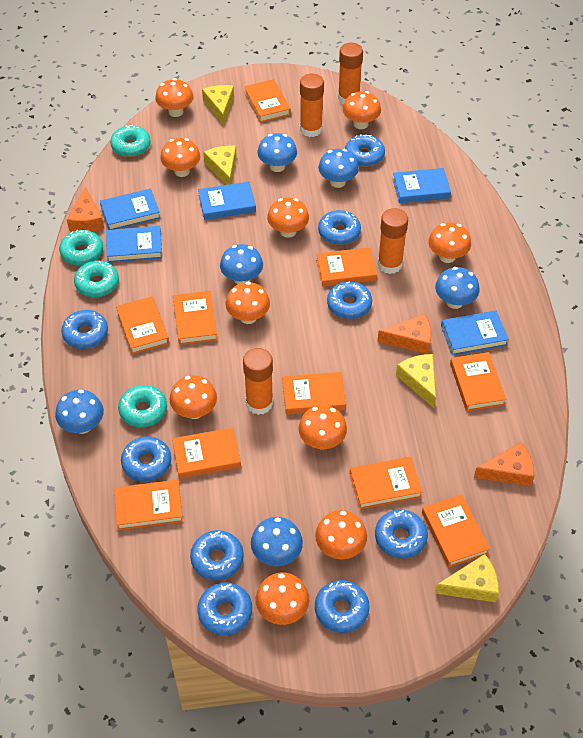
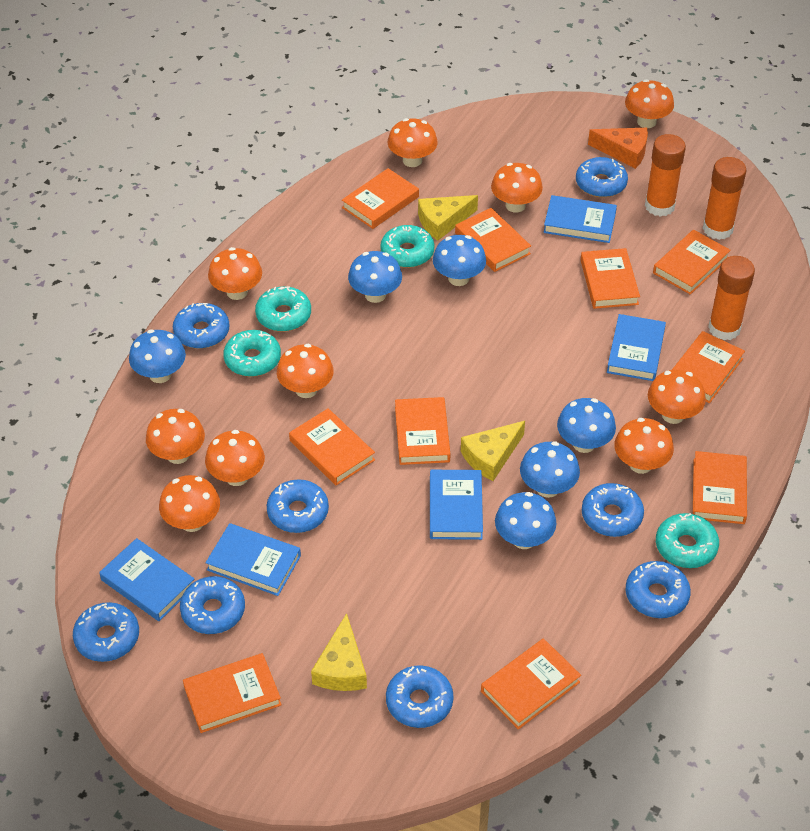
blue donut: [61,310,108,349] [121,436,171,482] [190,530,244,580] [197,582,252,635] [315,580,370,633] [318,210,361,245] [327,281,372,319] [345,134,385,167] [375,509,428,558] = 9 -> [73,602,139,662] [173,303,229,349] [180,576,245,634] [267,479,329,533] [386,665,454,728] [576,157,628,197] [582,483,644,537] [625,561,691,618] = 8
orange cheese: [67,187,104,232] [377,314,431,354] [474,442,534,486] = 3 -> [588,128,648,169] = 1
orange glue stick: [243,348,273,415] [300,73,324,137] [338,43,363,104] [377,208,408,274] = 4 -> [645,134,686,217] [703,157,747,240] [708,256,755,340] = 3
yellow cheese: [202,85,234,126] [203,146,237,185] [396,354,436,408] [435,554,499,602] = 4 -> [311,613,367,691] [418,195,478,241] [461,421,525,481] = 3

